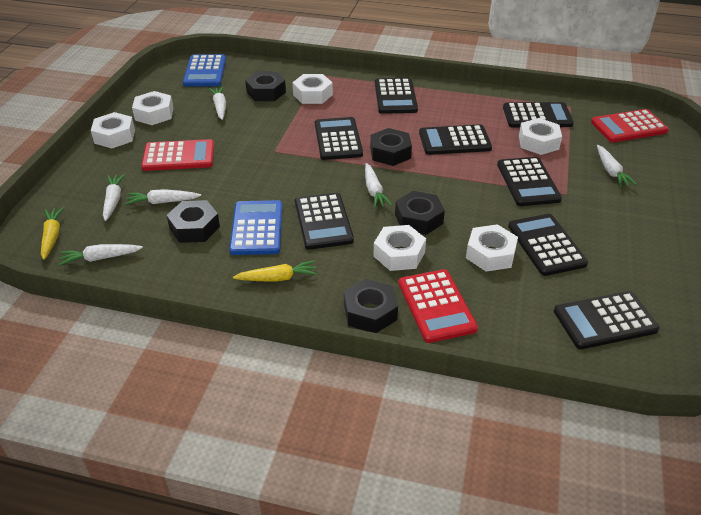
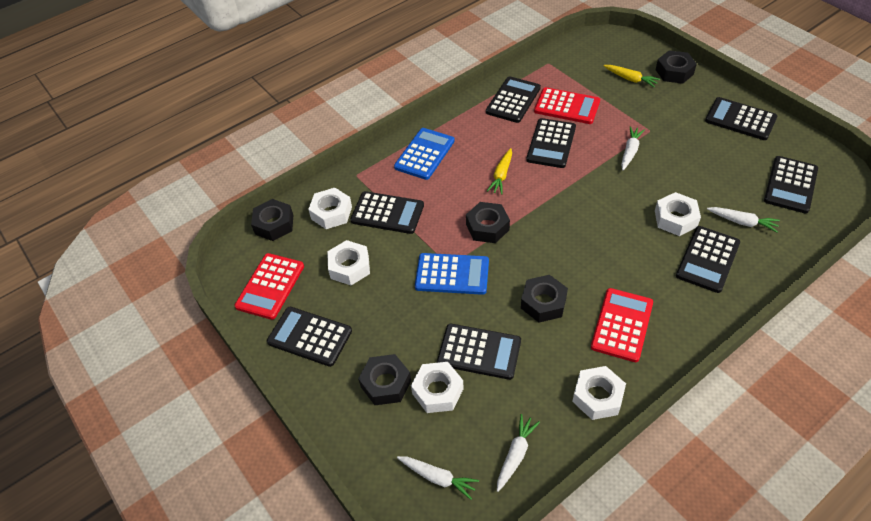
white carrot: [58,244,143,266] [103,174,125,221] [125,189,201,205] [209,87,226,120] [365,163,392,208] [597,145,637,187] = 6 -> [397,456,479,500] [497,414,540,492] [621,126,645,170] [707,207,780,232] = 4
white nut: [91,112,135,148] [132,91,173,125] [292,74,333,104] [373,225,426,271] [466,224,518,272] [519,118,562,155] = 6 -> [308,188,352,229] [327,240,370,285] [411,362,464,413] [572,366,626,420] [655,192,701,236] = 5

